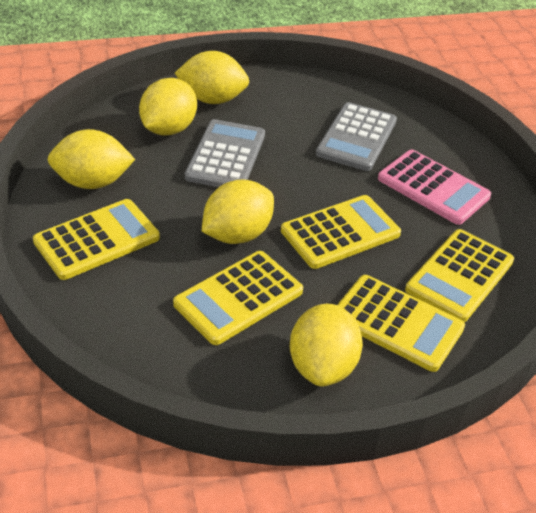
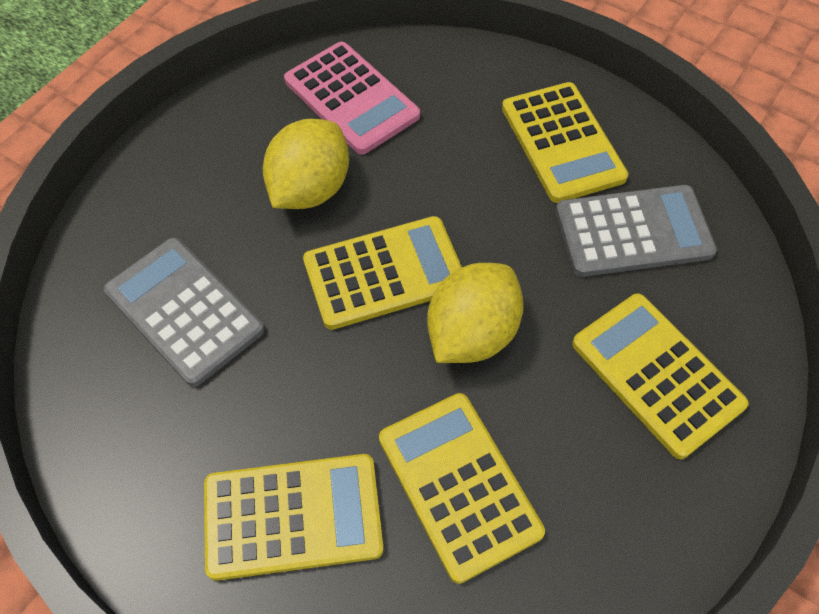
yellow lemon: [47,129,135,189] [139,78,197,136] [175,51,249,104] [202,179,274,244] [290,304,363,387] = 5 -> [263,119,349,209] [427,263,524,363] = 2

